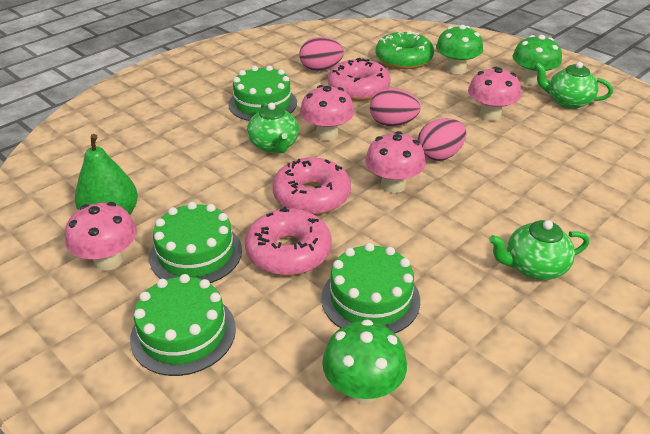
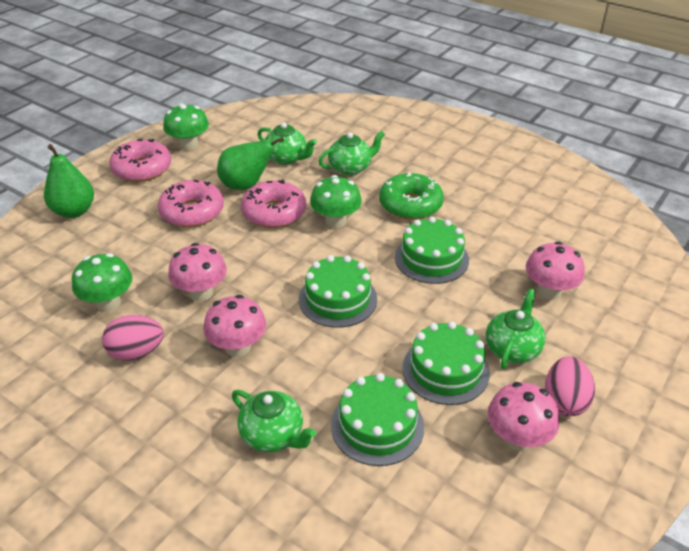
green pear: [75,134,138,215] = 1 -> [44,144,94,218] [217,137,284,190] = 2
green teapot: [247,102,299,153] [489,220,589,280] [534,62,613,109] = 3 -> [232,390,316,452] [258,122,317,165] [318,131,385,175] [486,288,546,369] = 4
pink egg: [299,37,344,71] [370,88,421,127] [417,118,467,161] = 3 -> [102,315,164,361] [545,356,595,416] = 2

